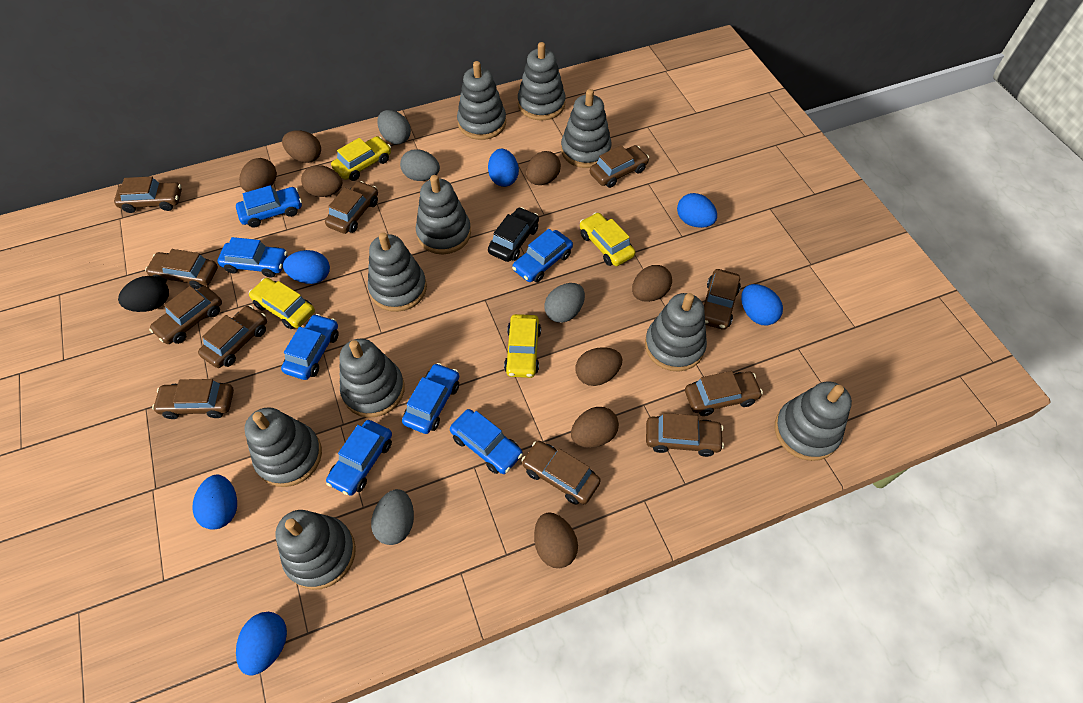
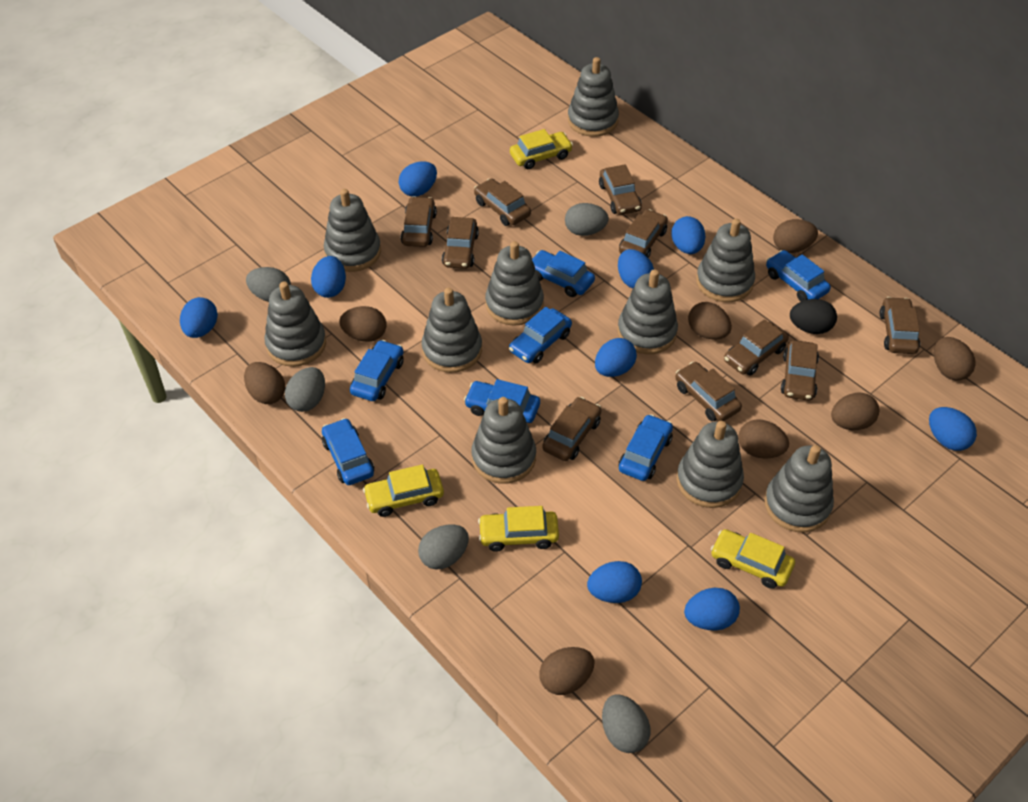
black car: [488,207,539,262] = 1 -> none = 0
blue egg: [192,475,237,529] [236,612,287,676] [283,250,330,284] [488,149,519,187] [677,193,717,228] [741,284,783,325] = 6 -> [180,297,218,338] [311,256,346,298] [399,161,437,197] [587,561,642,603] [595,338,637,377] [618,249,654,289] [671,216,705,254] [684,588,740,631] [929,407,977,451] = 9
brown car: [114,176,182,213] [145,249,218,289] [149,286,222,344] [152,379,234,419] [198,305,267,368] [325,181,378,234] [521,441,601,505] [590,145,649,188] [646,413,724,457] [685,371,763,416] [704,269,741,330] = 11 -> [401,196,437,247] [442,217,479,269] [474,178,531,226] [542,397,602,461] [599,164,642,215] [619,209,668,258] [675,362,742,422] [724,319,789,375] [781,340,819,401] [879,297,920,354] = 10
grey egg: [371,489,414,545] [377,110,411,145] [400,149,440,181] [544,283,585,323] = 4 -> [246,267,291,302] [285,367,325,412] [418,524,469,570] [565,203,609,236] [602,695,650,753] = 5

